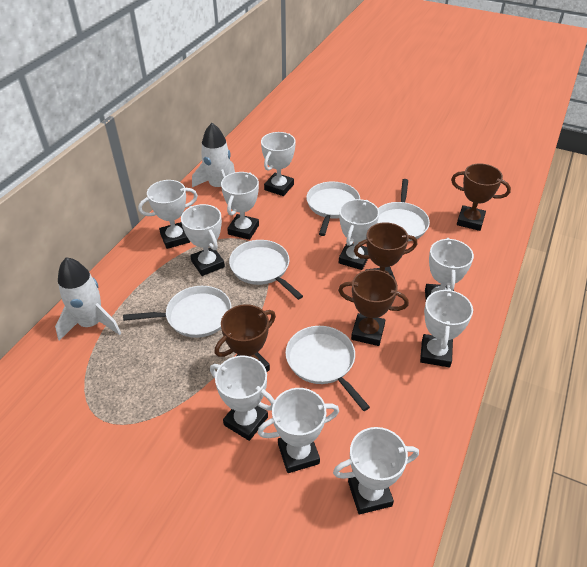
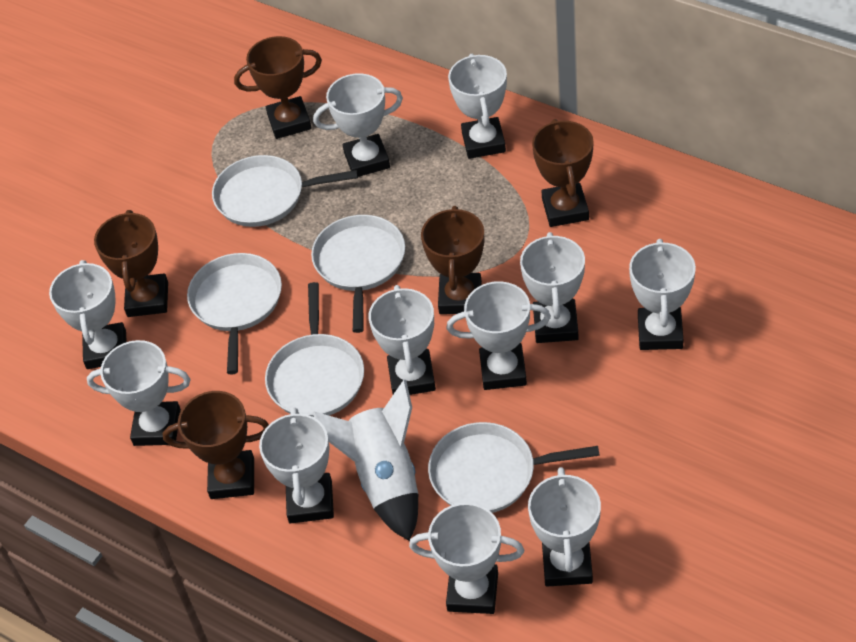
brown trophy: [215,304,276,372] [338,269,409,346] [354,222,417,281] [451,163,511,231] = 4 -> [94,210,168,317] [163,391,269,499] [234,36,322,139] [421,206,485,314] [532,119,594,227] = 5
white rocket: [55,257,121,341] [192,123,235,187] = 2 -> [313,380,418,541] = 1
white trophy: [138,180,198,249] [181,204,225,276] [210,356,275,441] [221,172,259,240] [258,388,339,473] [261,132,296,196] [333,427,419,514] [339,199,379,270] [420,288,473,367] [425,238,474,299] = 10 -> [49,260,127,369] [87,340,191,446] [259,408,334,524] [313,73,403,177] [369,285,436,395] [409,503,524,614] [447,281,551,390] [448,54,507,159] [520,232,585,343] [528,467,601,587] [629,239,696,350] = 11

